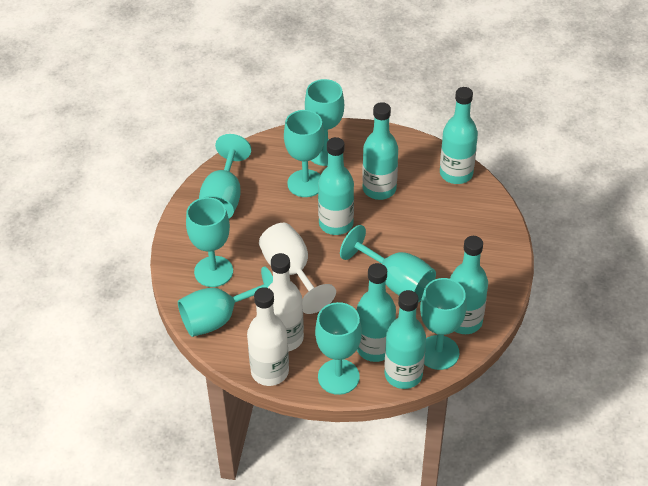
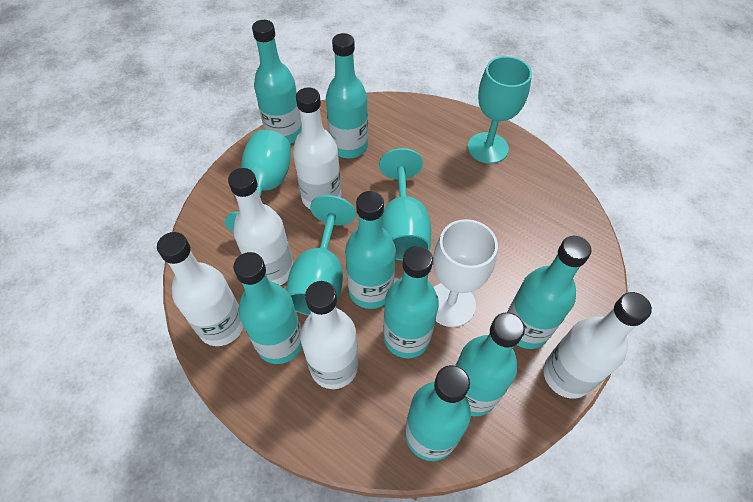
turquoise bottle: [318,137,354,235] [357,263,396,362] [362,102,398,200] [385,290,426,389] [440,87,478,184] [450,236,488,334] = 6 -> [233,252,302,364] [252,20,301,144] [326,33,368,158] [345,191,396,309] [383,246,439,358] [405,365,471,461] [455,312,525,416] [507,236,591,349] = 8
turquoise goblet: [178,266,273,337] [186,197,233,287] [199,134,251,218] [284,110,325,197] [305,79,344,166] [315,302,362,395] [340,225,436,302] [420,278,467,370] = 8 -> [225,130,291,232] [286,195,356,315] [379,148,431,260] [468,56,532,164] = 4
white bottle: [247,287,289,386] [268,253,304,351] = 2 -> [157,232,244,346] [228,168,293,285] [293,87,341,209] [300,281,358,389] [543,292,652,399] = 5

